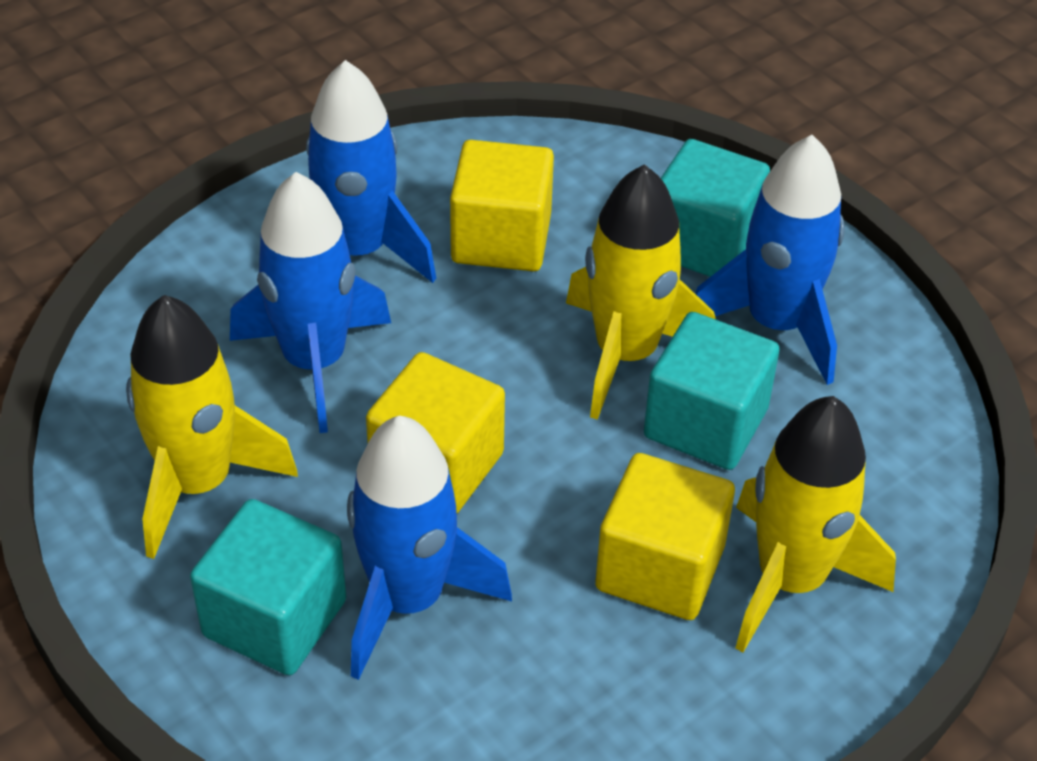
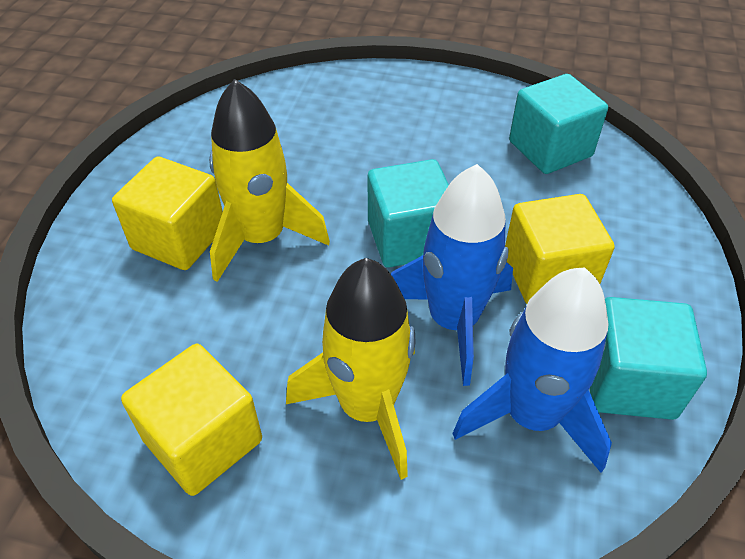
blue rocket: [230,172,391,433] [306,60,436,283] [347,416,512,680] [695,135,845,385] = 4 -> [391,164,513,386] [452,267,612,473] = 2
yellow rocket: [126,295,298,559] [566,164,716,420] [735,396,896,652] = 3 -> [209,79,330,282] [286,258,416,480] = 2

